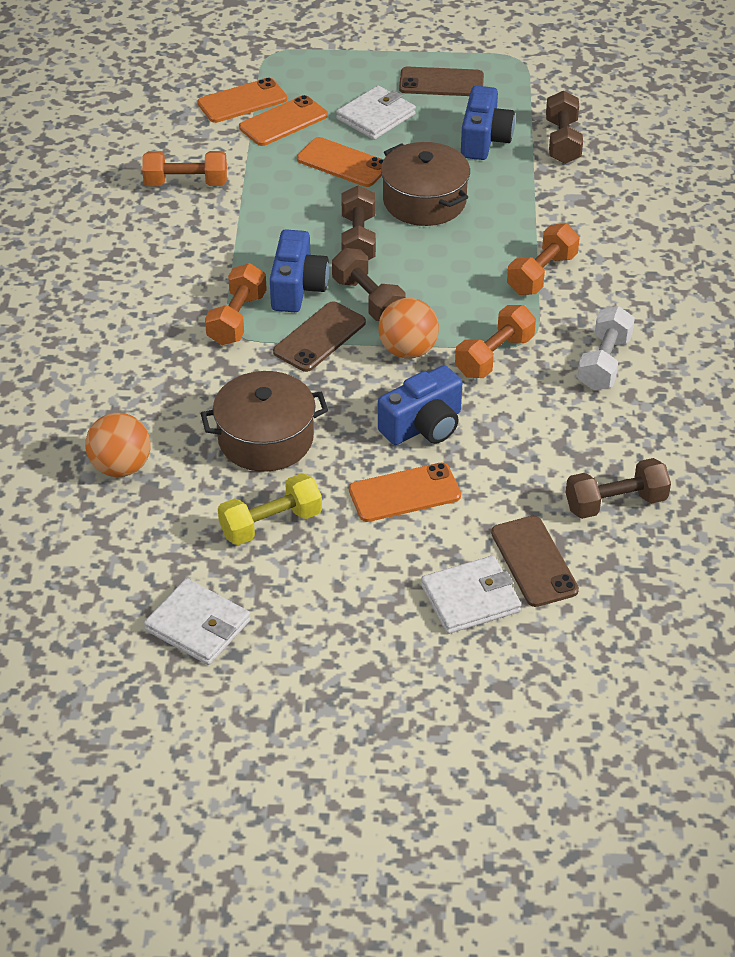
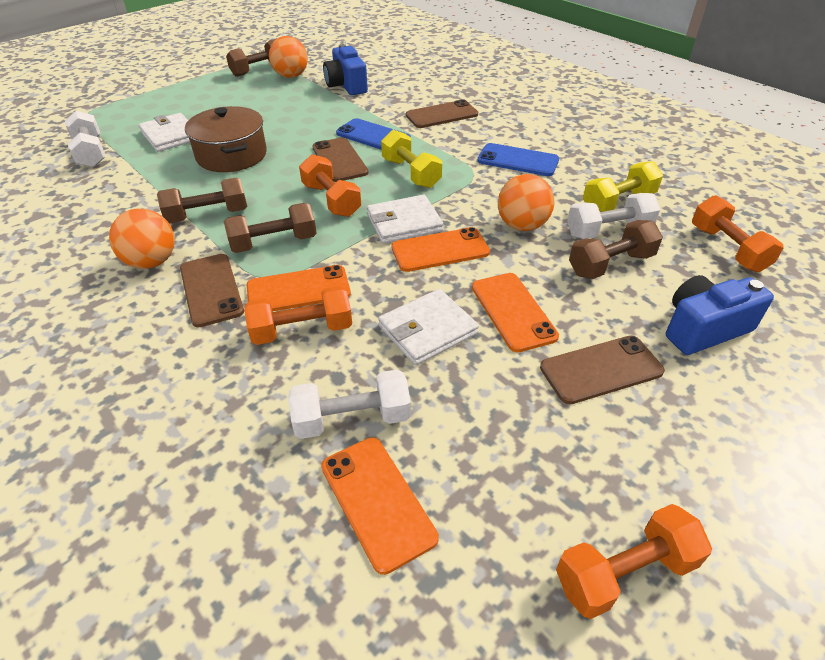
blue camera: [270,229,329,312] [378,365,462,445] [461,86,515,160] = 3 -> [323,44,368,95] [666,275,774,355] = 2
blue phone: none = 0 -> [336,118,411,150] [478,143,559,176] = 2
brown phone: [273,301,366,372] [399,67,484,96] [491,516,579,607] = 3 -> [180,254,244,328] [312,137,369,182] [406,99,478,128] [540,336,665,404] = 4
brown pot: [201,371,328,472] [381,142,470,226] = 2 -> [185,106,267,172] = 1
orange ball: [86,413,151,477] [378,298,439,358] = 2 -> [109,208,175,269] [269,36,308,78] [498,174,554,231] = 3
white dumbbell: [577,306,635,390] = 1 -> [65,111,105,167] [288,369,411,439] [567,193,660,239] = 3
yellow dumbbell: [218,473,322,545] = 1 -> [381,130,442,188] [583,161,663,212] = 2

